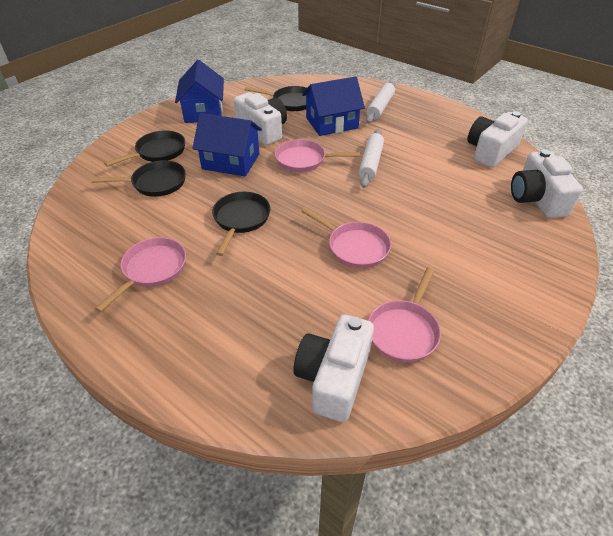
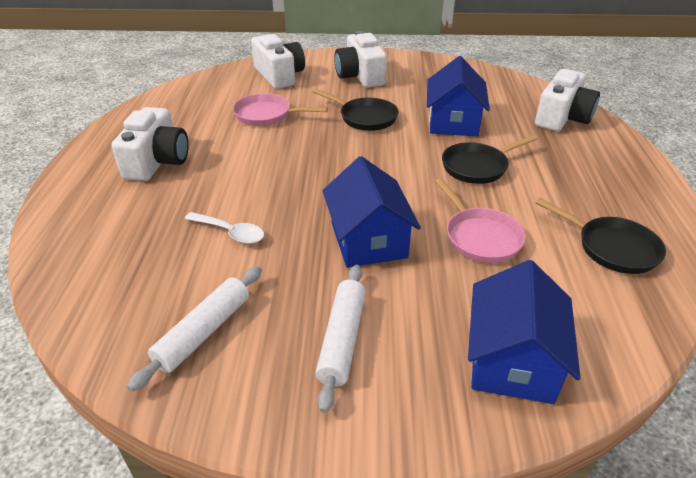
black pan: [91,160,186,197] [104,130,185,167] [212,192,270,256] [245,86,307,111] = 4 -> [313,89,398,131] [442,135,537,184] [536,198,666,274] = 3
pink pan: [95,237,186,312] [275,139,360,172] [301,207,391,268] [368,268,441,362] = 4 -> [233,93,328,126] [435,178,526,263] = 2
white spoon: none = 0 -> [185,212,264,244] = 1

